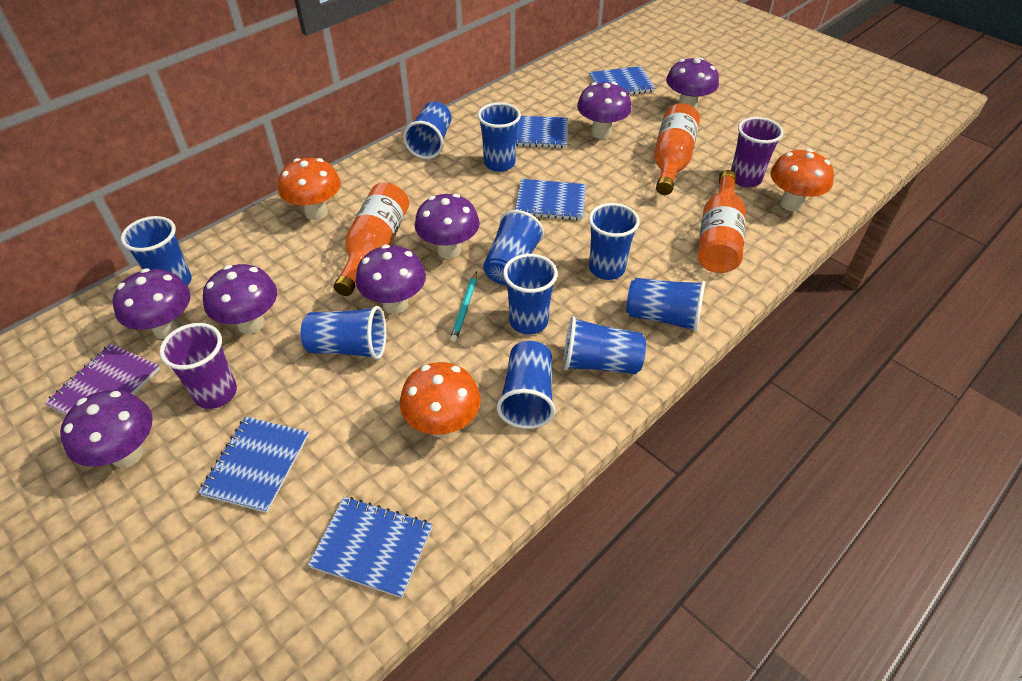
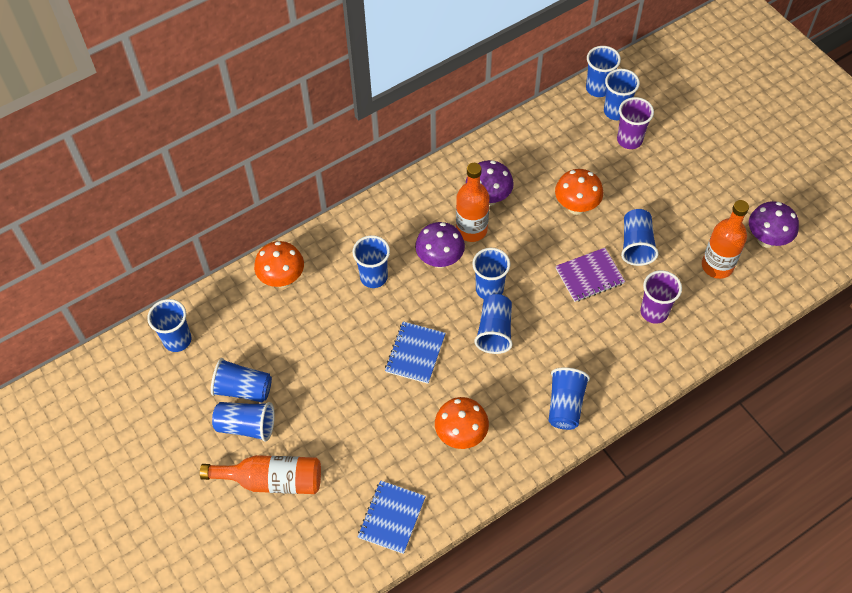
blue notebook: [198,417,309,513] [308,497,433,598] [515,179,586,221] [516,116,568,148] [589,66,655,95] = 5 -> [358,480,426,554] [385,322,446,384] = 2
purple mushroom: [60,390,153,468] [113,268,191,339] [203,264,277,334] [356,245,426,314] [415,194,480,259] [577,82,632,139] [666,57,719,110] = 7 -> [415,222,465,268] [466,160,514,206] [749,201,799,248] = 3
turquoise pencil: [450,271,477,342] = 1 -> none = 0

